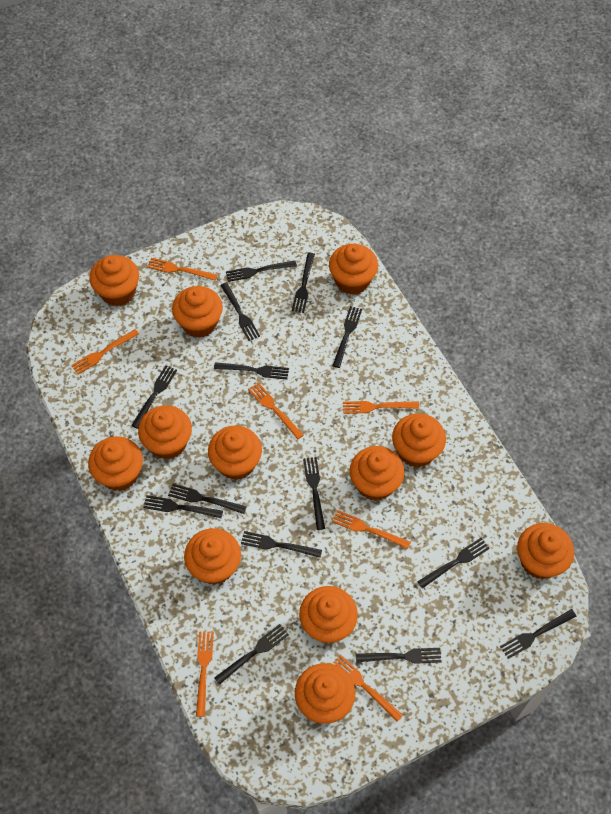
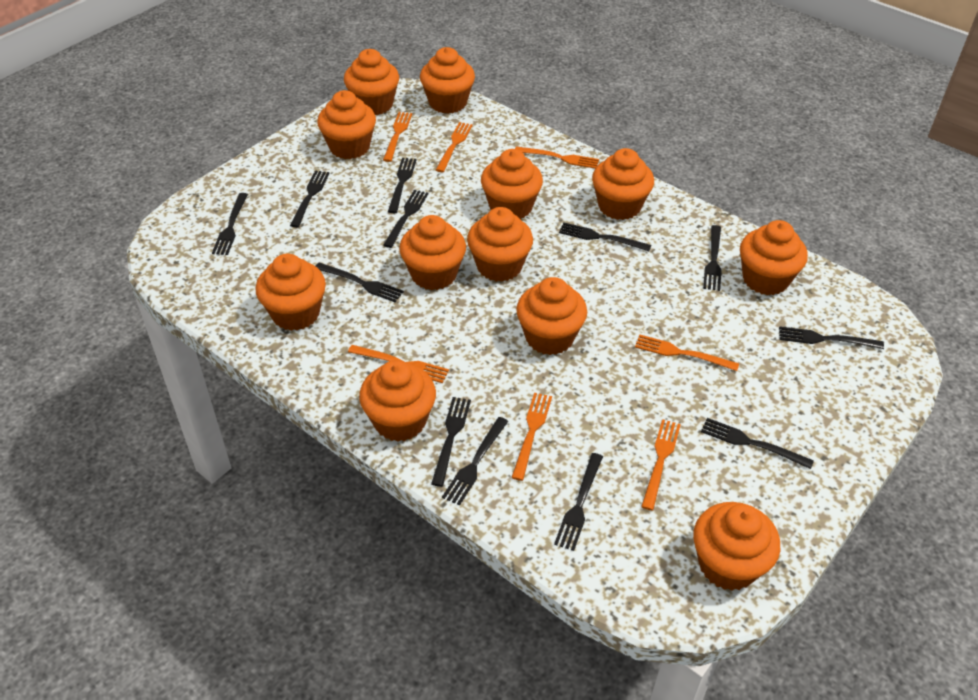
black fork: [131,365,177,429] [143,495,223,518] [168,484,246,514] [214,362,289,380] [214,624,289,685] [220,282,260,341] [226,261,297,282] [241,531,322,558] [292,253,315,313] [303,457,325,530] [332,306,362,368] [356,648,442,664] [417,538,490,589] [500,609,577,659] = 14 -> [212,193,248,255] [290,170,330,228] [316,262,404,302] [383,190,429,248] [388,158,417,213] [431,397,471,487] [442,417,508,506] [554,453,603,551] [559,223,651,251] [701,418,814,469] [703,225,722,291] [779,326,884,349] = 12

